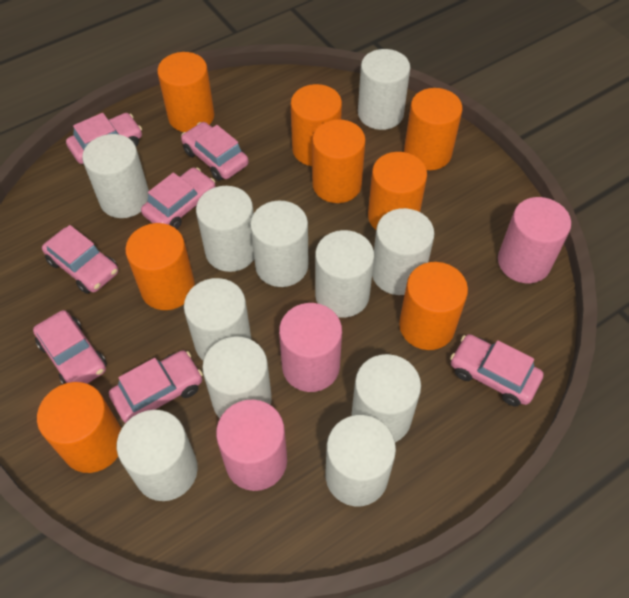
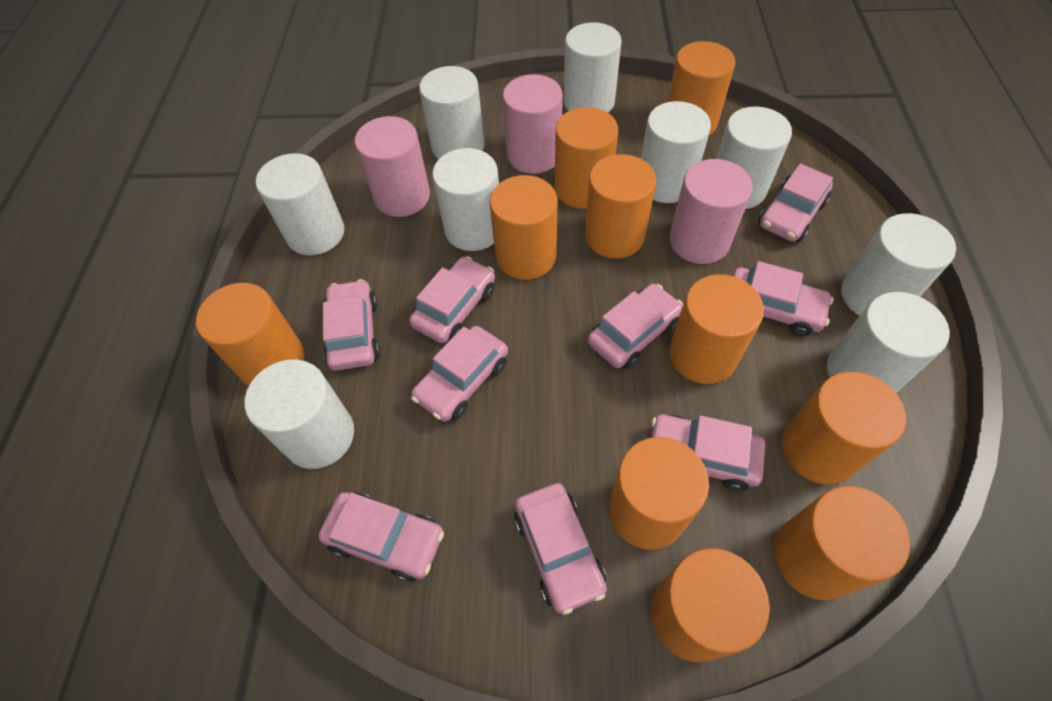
orange cylinder: [37,382,122,473] [125,223,195,310] [157,52,214,132] [291,84,342,166] [312,119,366,203] [368,152,427,230] [399,262,468,350] [404,88,462,170] = 8 -> [196,283,304,386] [490,175,557,280] [555,107,618,209] [585,154,656,259] [609,437,709,550] [651,548,770,662] [668,41,735,135] [669,274,764,384] [774,486,910,600] [782,372,906,485] = 10
pink car: [33,310,107,384] [42,225,118,294] [66,113,142,164] [109,350,203,423] [141,168,216,229] [181,122,249,181] [450,334,544,406] = 7 -> [319,492,444,582] [323,279,380,371] [409,256,495,343] [411,326,508,422] [514,483,607,615] [588,284,683,369] [651,414,765,491] [732,261,833,336] [758,164,833,242] = 9
white cylinder: [82,134,149,218] [117,410,198,501] [184,278,251,360] [196,186,254,272] [202,337,272,418] [250,201,308,287] [315,230,374,318] [326,415,396,506] [352,354,421,442] [358,49,410,130] [372,208,435,295] = 11 -> [244,360,354,469] [256,153,344,255] [419,66,485,159] [432,148,499,251] [564,22,622,113] [641,101,711,203] [716,106,792,209] [827,292,950,393] [841,213,956,316] = 9

